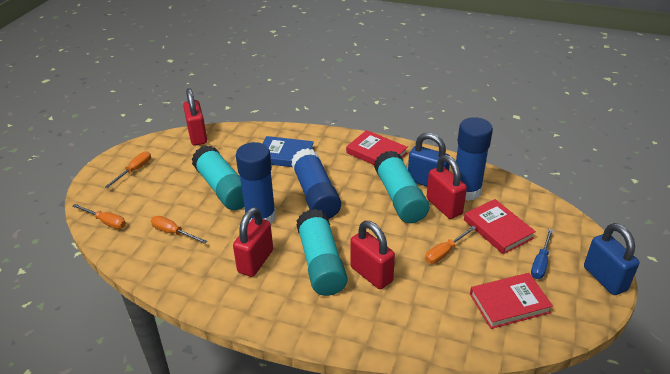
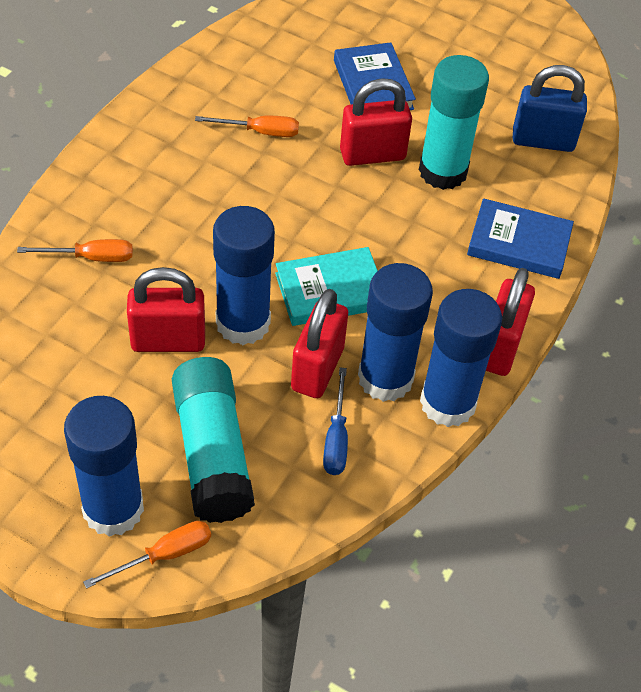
blue book: [263,136,314,167] = 1 -> [334,42,416,110] [467,198,574,279] = 2
blue glue stick: [236,142,276,224] [291,148,341,219] [456,117,493,201] = 3 -> [64,396,144,537] [213,206,275,345] [358,263,433,402] [420,289,502,427] = 4
blue padlock: [408,133,450,186] [584,223,639,295] = 2 -> [513,65,587,152] = 1
orange screwdriver: [72,204,126,229] [105,151,151,188] [151,216,207,244] [425,226,476,264] = 4 -> [17,239,133,262] [83,521,211,589] [195,116,299,137] = 3
red book: [346,130,408,165] [464,199,536,254] [470,273,553,329] = 3 -> none = 0
turquoise book: none = 0 -> [275,247,378,326] = 1
turquoise glue stick: [192,145,244,210] [297,209,347,296] [374,151,429,223] = 3 -> [172,357,255,523] [419,55,489,190] = 2

